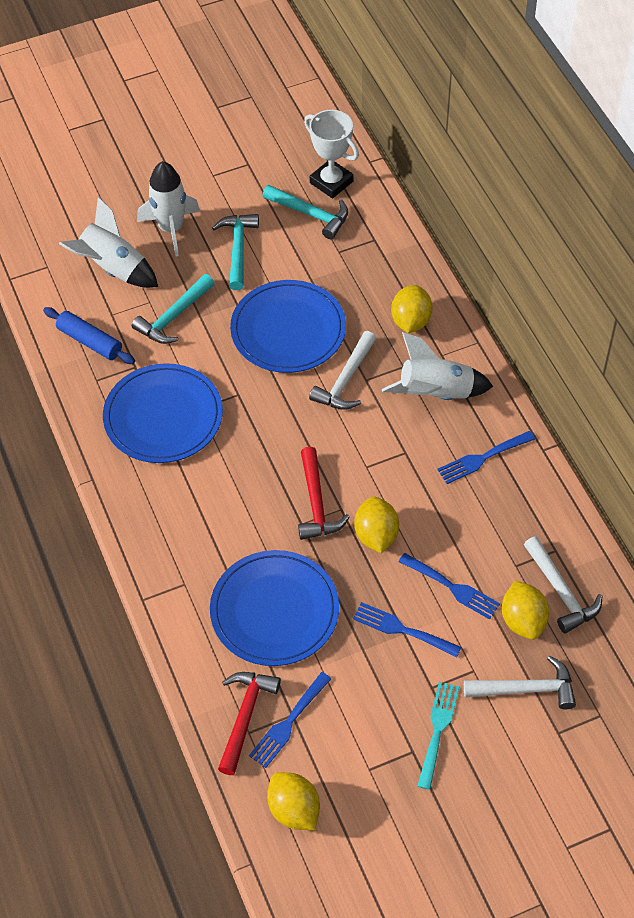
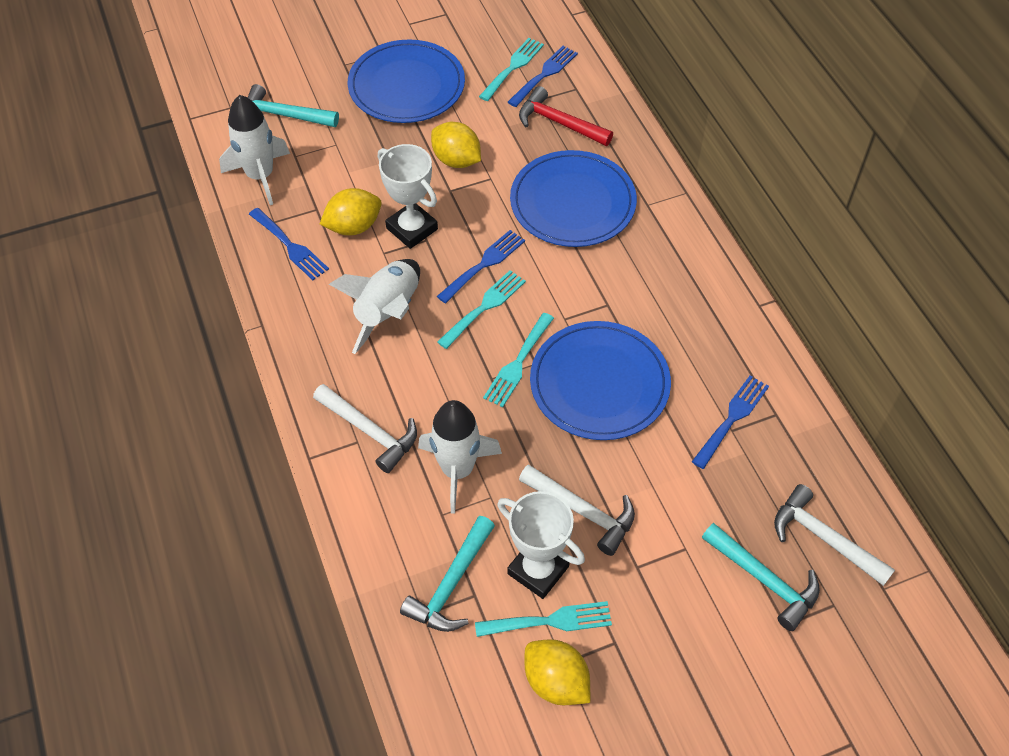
blue rolling pin: [43,307,135,364] = 1 -> none = 0
red hammer: [218,672,281,775] [298,447,350,540] = 2 -> [519,86,613,146] = 1
turquoise fork: [418,682,460,790] = 1 -> [437,270,526,349] [475,601,612,637] [479,38,544,101] [483,313,554,407] = 4
white trophy: [304,110,359,198] = 1 -> [378,144,438,249] [497,491,585,599] = 2
yellow lemon: [267,772,320,830] [354,496,399,553] [391,285,433,333] [502,580,549,640] = 4 -> [320,188,382,235] [431,122,481,168] [524,639,590,705] = 3

